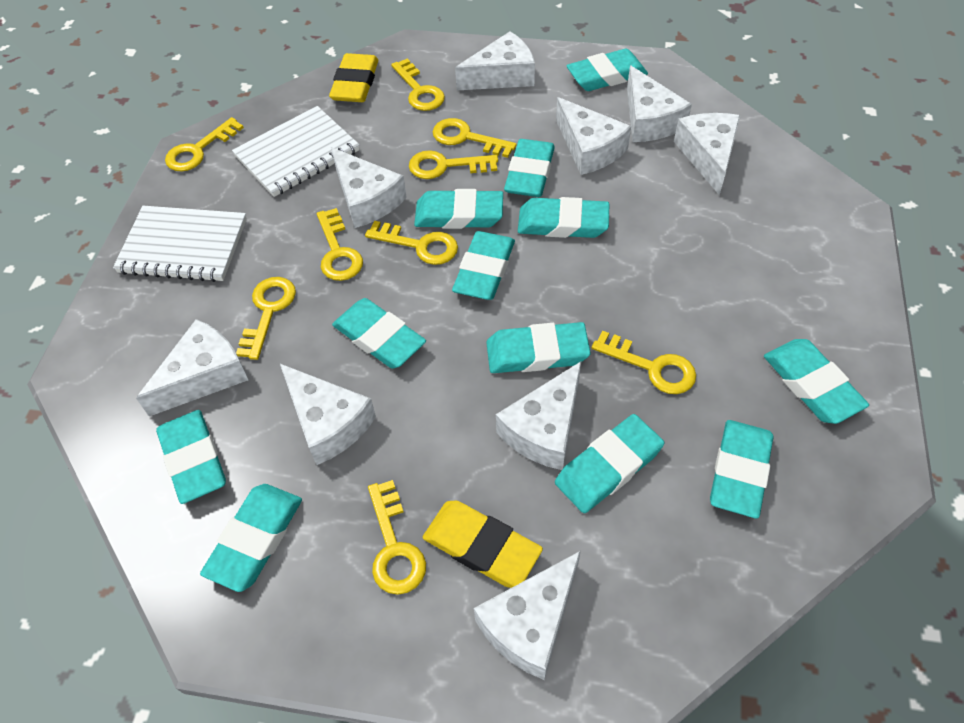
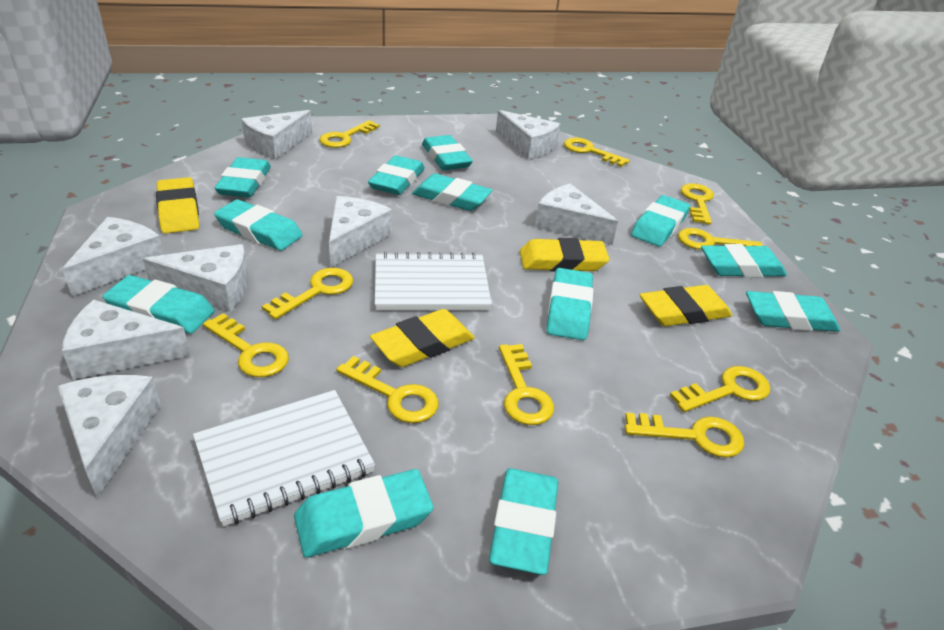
white cheese: [136,319,248,417] [280,364,376,465] [331,147,407,228] [455,31,535,90] [474,551,581,680] [496,362,581,470] [556,97,631,175] [627,65,692,142] [674,113,741,195] = 9 -> [58,375,161,498] [62,217,164,296] [62,300,190,380] [143,244,248,312] [242,110,312,159] [329,196,392,268] [496,110,560,159] [535,184,618,245] = 8
yellow eraser: [329,53,378,102] [423,501,543,588] = 2 -> [156,177,199,234] [370,309,475,367] [520,238,609,271] [640,285,732,326] = 4
yellow key: [165,117,244,171] [236,277,296,360] [317,208,363,281] [365,221,458,265] [368,480,426,595] [391,59,445,111] [409,150,498,179] [433,118,517,158] [592,331,696,394] = 9 -> [203,313,289,377] [262,268,353,320] [319,120,380,148] [336,356,439,423] [499,344,554,425] [564,138,630,167] [625,413,744,458] [670,366,770,412] [678,228,763,250] [681,183,714,224] = 10

